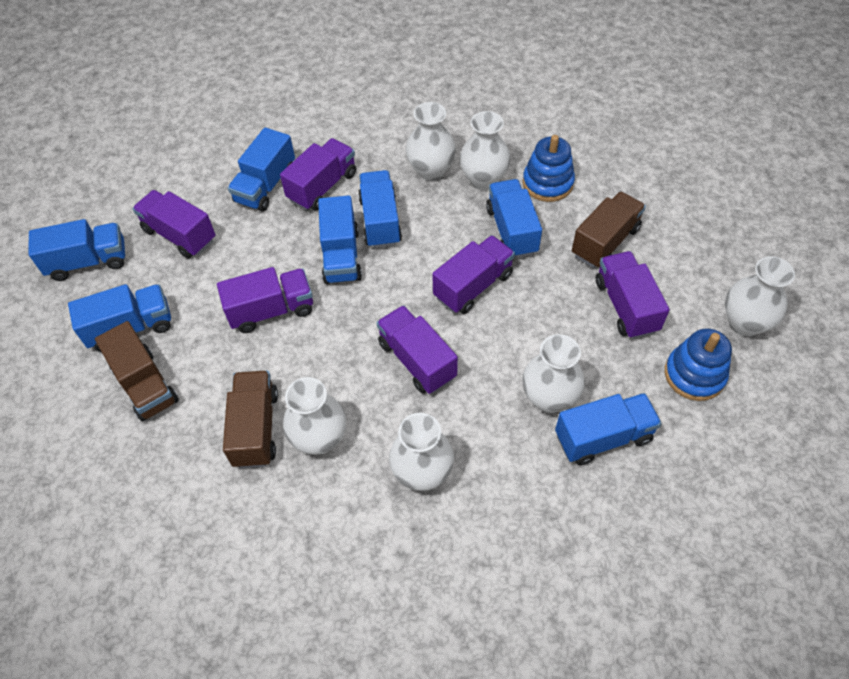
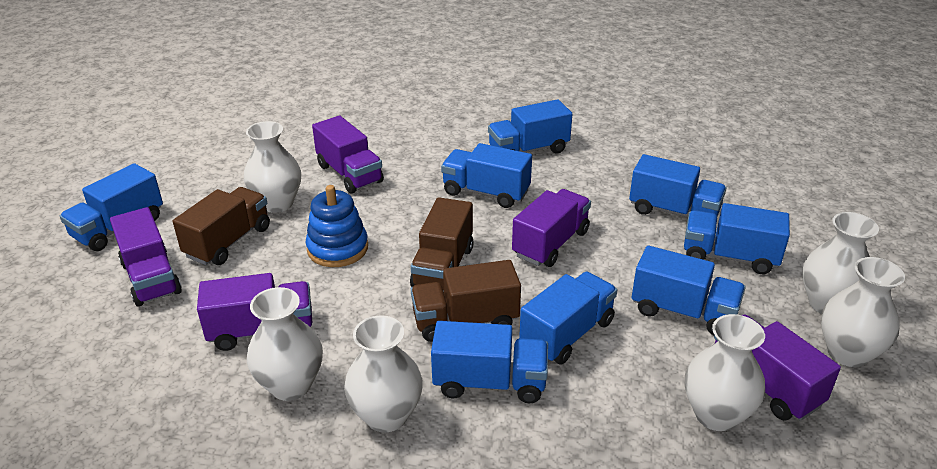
blue stacking toy: [523,135,575,202] [665,329,732,401] = 2 -> [306,185,368,267] = 1
blue truck: [28,219,125,281] [68,284,171,352] [228,127,295,212] [318,195,362,284] [358,170,402,248] [486,179,542,258] [555,393,662,465] = 7 -> [60,163,163,251] [431,321,548,403] [441,143,532,208] [488,99,572,153] [519,272,617,365] [629,154,726,217] [632,246,746,335] [684,203,790,274] = 8
purple truck: [132,190,216,259] [217,267,313,333] [280,138,356,210] [376,305,458,394] [432,235,515,314] [596,251,670,339] = 6 -> [110,207,182,306] [197,273,312,351] [312,115,384,193] [512,189,591,267] [714,314,841,421] = 5

